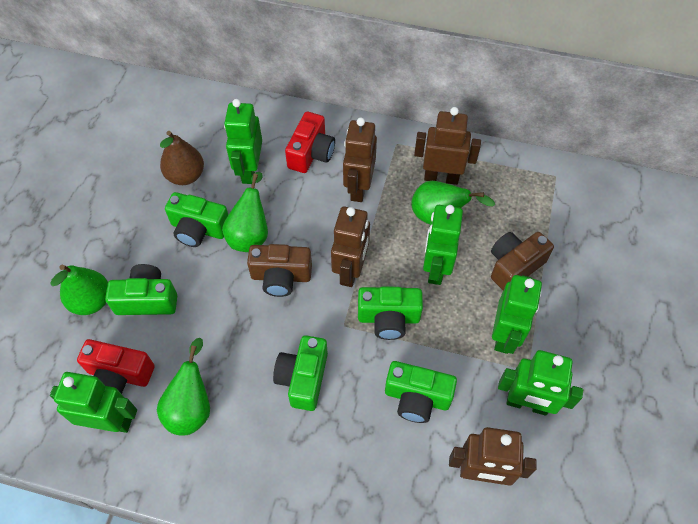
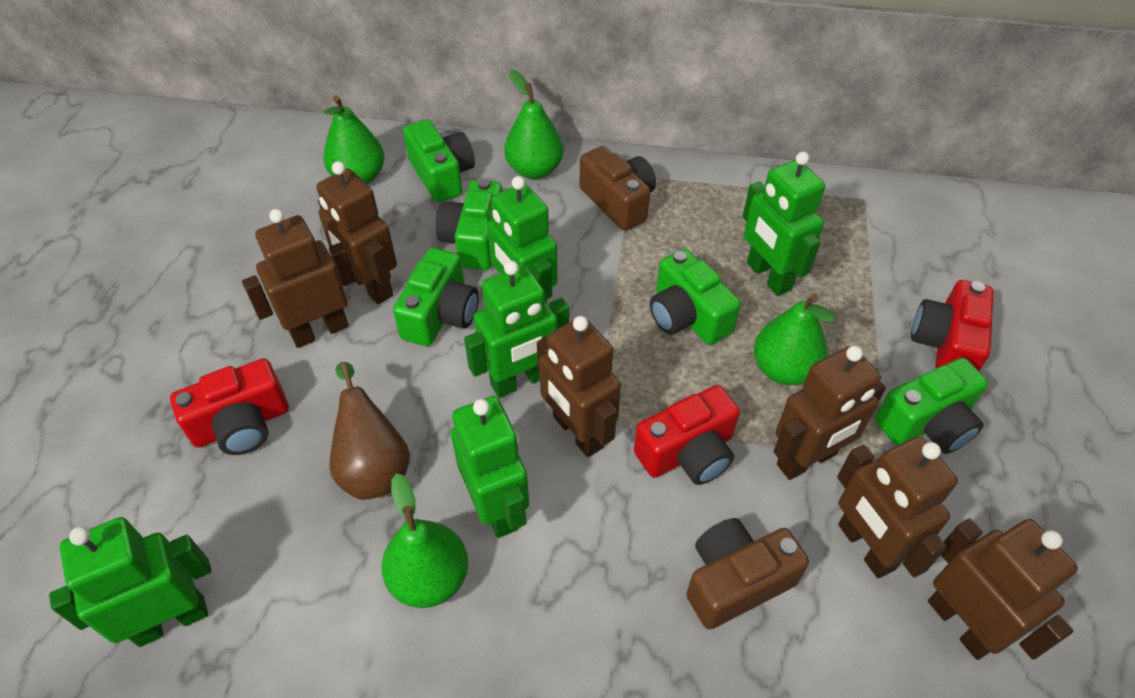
brown robot: [331,206,370,287] [343,118,377,202] [414,107,481,185] [449,427,537,486] = 4 -> [242,209,356,348] [316,161,397,304] [537,316,621,457] [774,346,886,480] [837,436,958,578] [928,519,1078,660] = 6
red camera: [77,339,155,394] [285,111,335,173] = 2 -> [170,358,289,455] [634,385,740,485] [911,280,994,371] = 3

